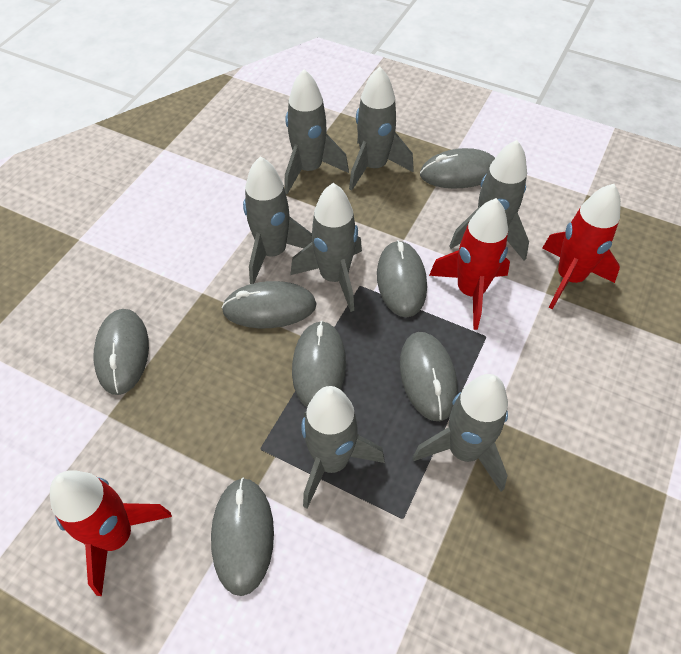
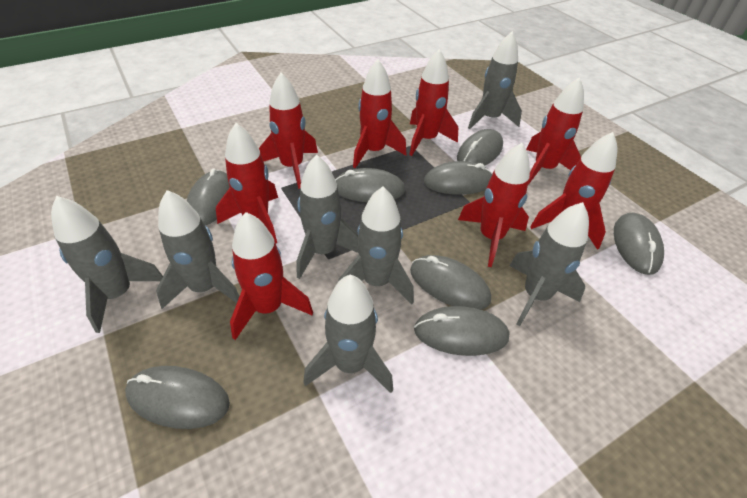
grey mouse: [94,309,149,395] [211,477,274,596] [221,281,317,328] [292,320,346,407] [377,240,427,317] [400,332,458,421] [420,148,495,189] = 7 -> [125,366,230,429] [187,168,230,225] [335,168,405,202] [410,255,491,309] [414,306,509,356] [424,161,493,195] [457,129,503,165] [614,213,664,275] = 8
red rocket: [50,470,172,596] [429,198,510,330] [542,184,621,309] = 3 -> [216,123,278,243] [230,212,313,340] [259,73,318,189] [353,60,406,168] [409,49,458,156] [458,143,530,267] [526,77,584,185] [530,132,617,250] = 8

